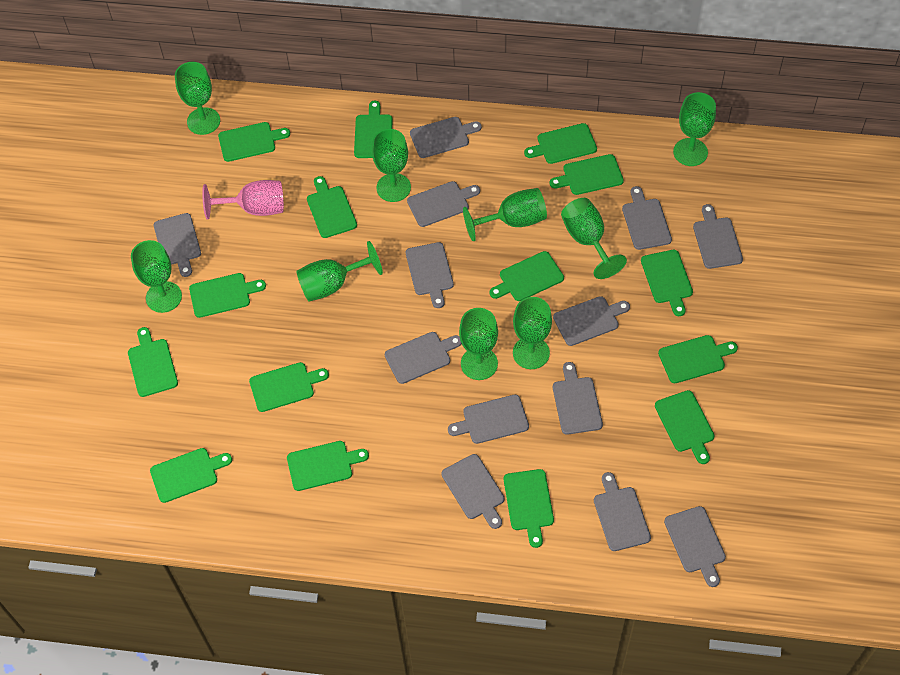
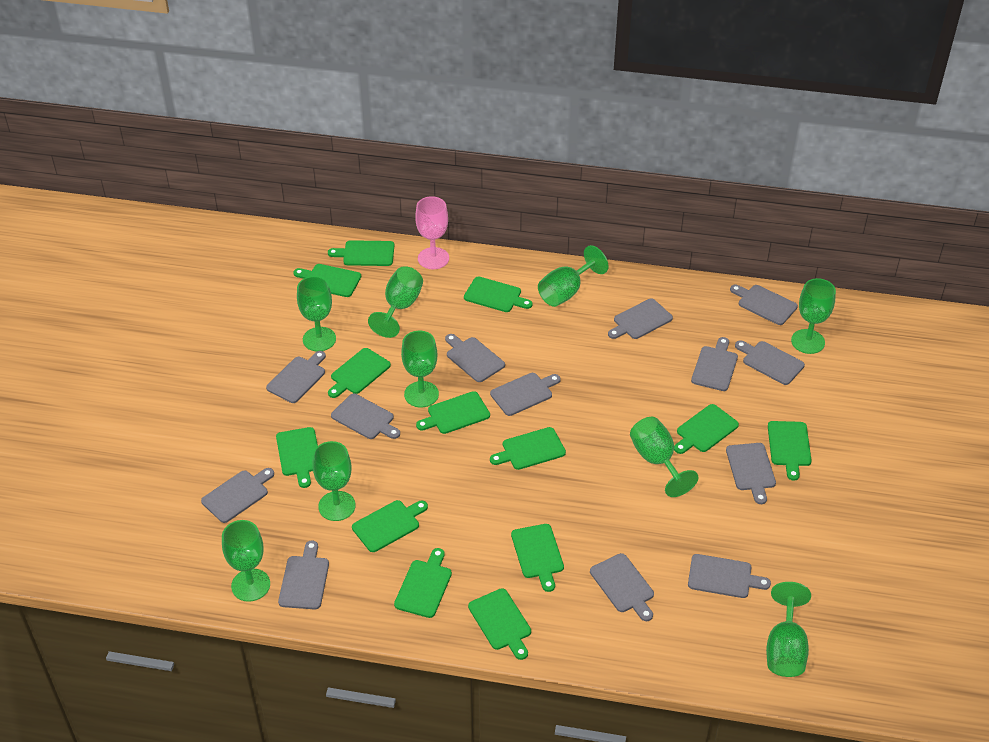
green cutting board: [128,327,178,397] [150,448,232,503] [189,273,266,318] [218,122,290,162] [249,362,329,412] [287,441,369,491] [307,176,357,238] [354,101,393,158] [489,251,564,301] [504,469,554,548] [524,123,597,164] [550,154,624,195] [641,250,693,316] [655,390,715,464] [658,335,738,383] = 15 -> [276,427,318,488] [293,264,361,297] [328,240,394,266] [328,348,391,398] [352,500,428,552] [394,548,452,618] [416,391,490,434] [464,276,533,312] [468,588,531,660] [490,427,566,470] [511,524,564,592] [674,404,739,454] [768,421,812,481] = 13

